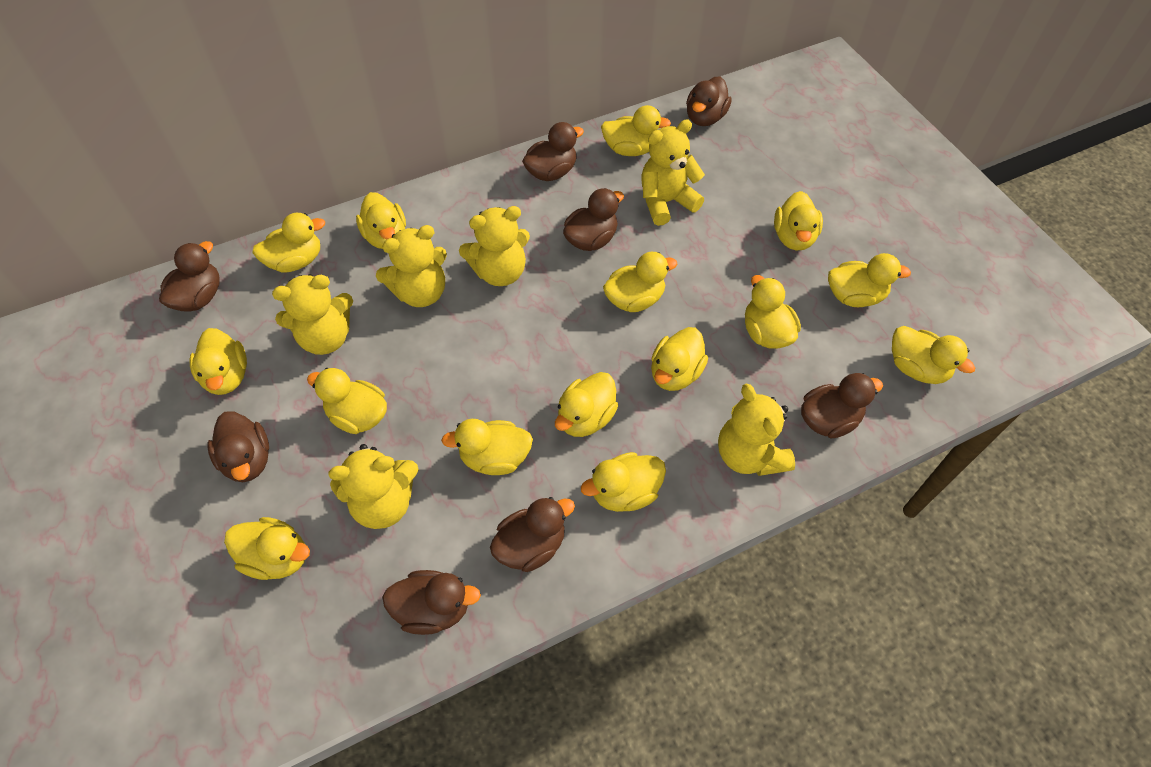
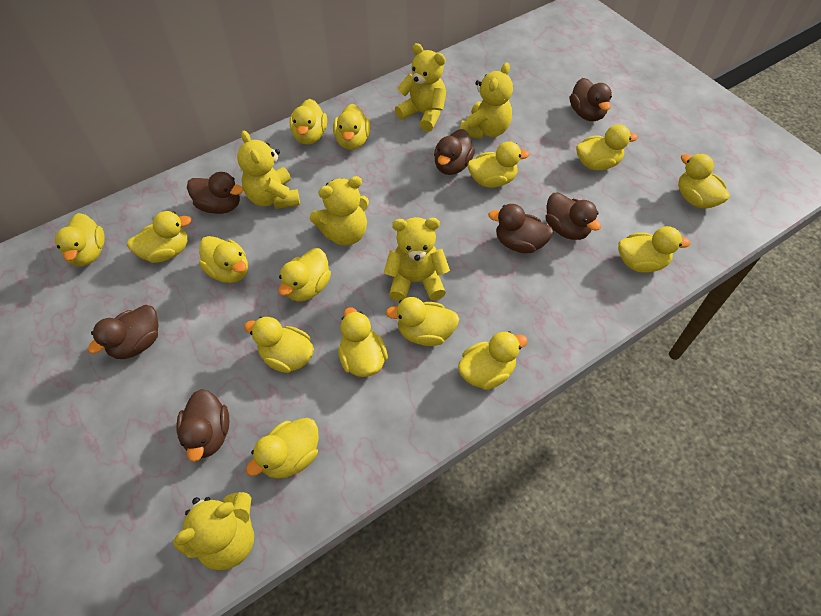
brown duck: [159,241,220,312] [207,411,269,482] [382,570,481,635] [490,497,575,572] [522,122,584,181] [563,188,624,251] [686,76,732,126] [801,373,883,439] = 8 -> [88,305,159,359] [177,389,229,462] [187,172,243,214] [434,129,475,175] [488,204,553,253] [546,192,601,240] [570,78,612,121] = 7

